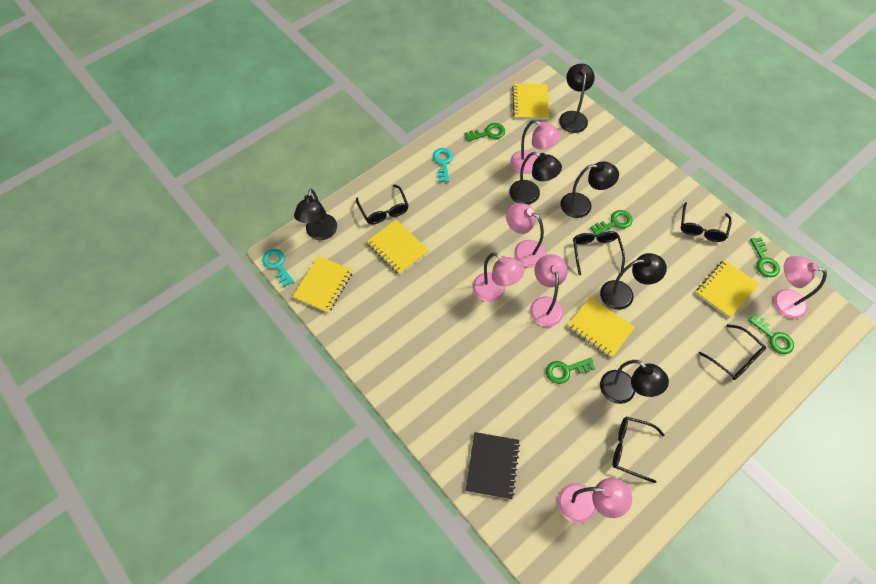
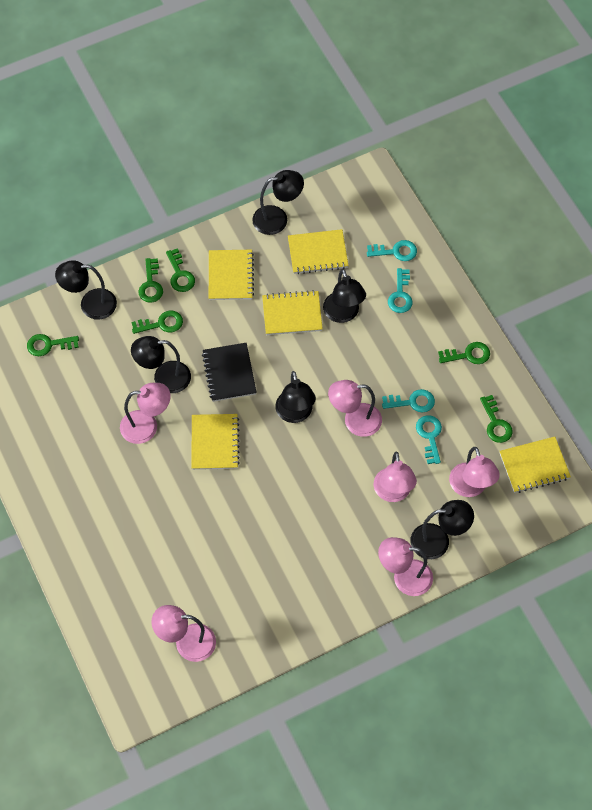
black glasses: [356,185,409,225] [573,231,625,275] [613,417,665,483] [681,202,732,242] [699,324,766,380] = 5 -> none = 0
green key: [464,123,505,141] [546,358,595,384] [590,210,633,235] [749,314,794,354] [750,237,780,277] = 5 -> [27,334,79,356] [131,310,183,334] [138,258,163,303] [166,248,195,292] [438,342,490,364] [480,395,513,443] = 6
turquoise key: [262,249,294,287] [433,148,453,182] = 2 -> [367,240,417,261] [382,389,435,412] [388,268,412,313] [416,415,442,464] = 4

